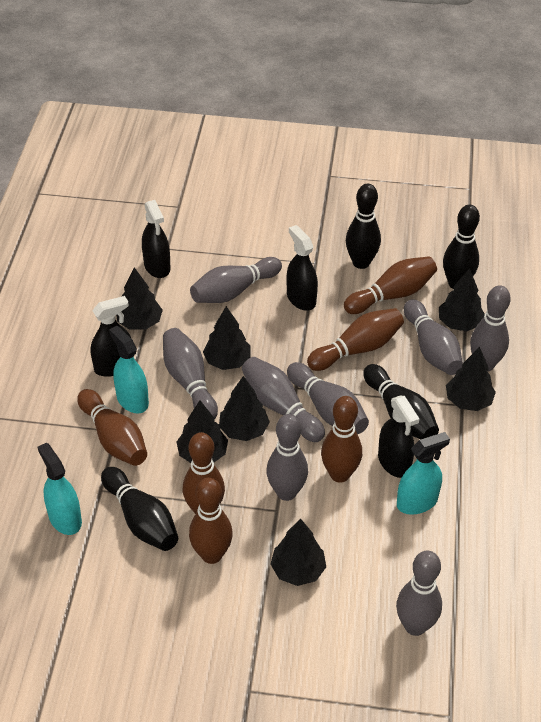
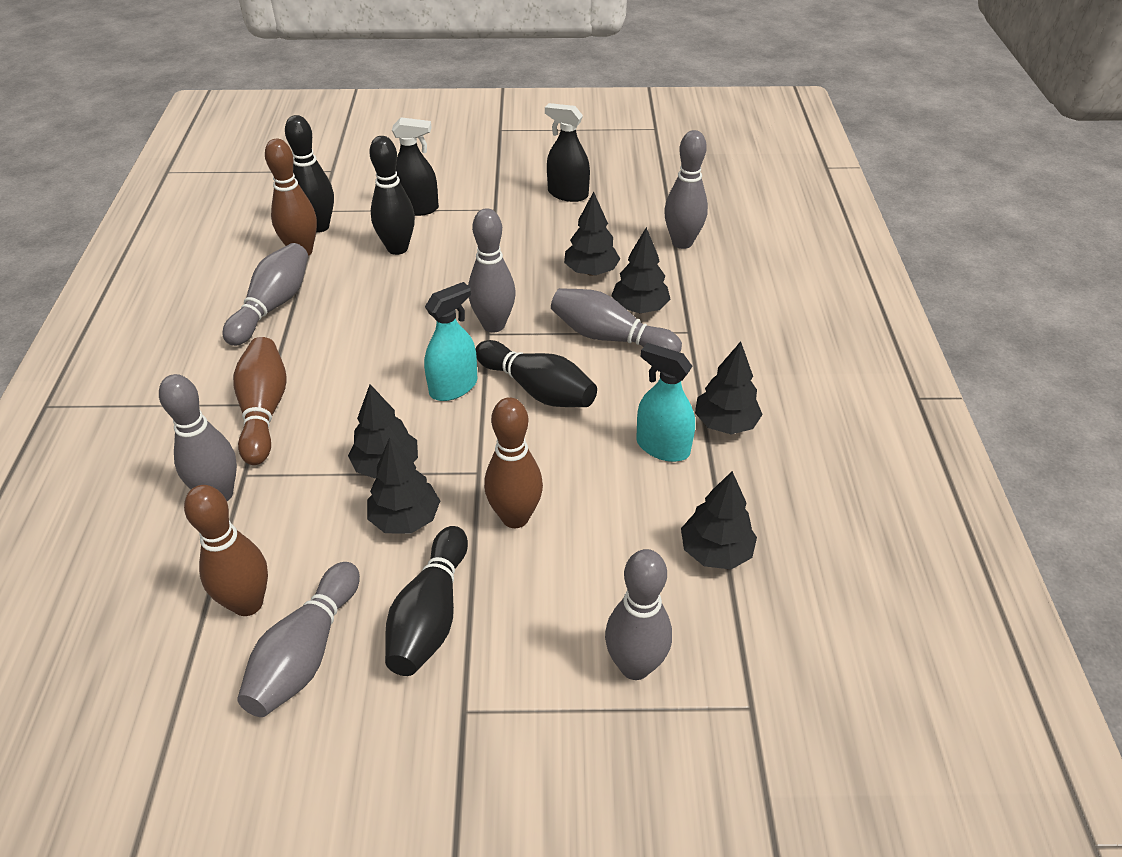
black spray bottle: [91,296,131,377] [142,200,171,278] [287,225,318,311] [378,395,419,478] = 4 -> [392,117,439,216] [545,103,590,202] = 2
black tree: [116,267,163,330] [176,400,228,463] [203,306,251,370] [219,376,270,441] [270,519,326,586] [439,268,485,331] [446,347,496,411] = 7 -> [348,384,418,479] [367,438,440,534] [564,192,620,276] [611,227,671,313] [681,471,757,569] [695,341,763,435] = 6
brown bowling pin: [77,389,147,466] [183,432,225,514] [189,478,233,564] [307,308,404,371] [321,396,362,483] [344,256,437,314] = 6 -> [184,485,268,616] [233,337,287,465] [265,139,317,256] [484,397,543,528] = 4
grey bowling pin: [163,328,218,418] [190,257,282,303] [242,357,325,442] [266,414,308,501] [287,362,369,434] [396,550,442,636] [404,299,463,375] [470,285,511,372] = 8 -> [159,374,237,501] [222,243,308,346] [237,562,360,717] [468,208,516,333] [551,288,682,352] [605,549,672,680] [664,130,708,249] = 7
turquoise spray bottle: [38,443,82,535] [109,326,149,414] [397,432,450,515] = 3 -> [424,282,477,401] [636,343,695,462] = 2

